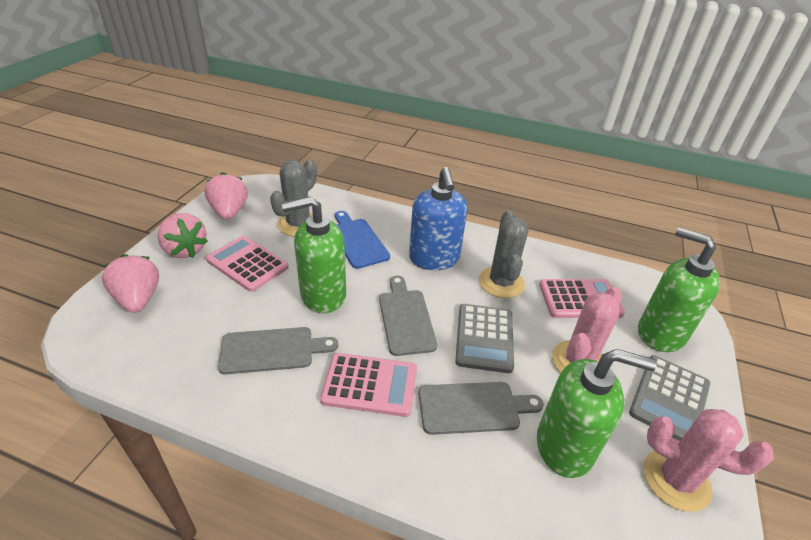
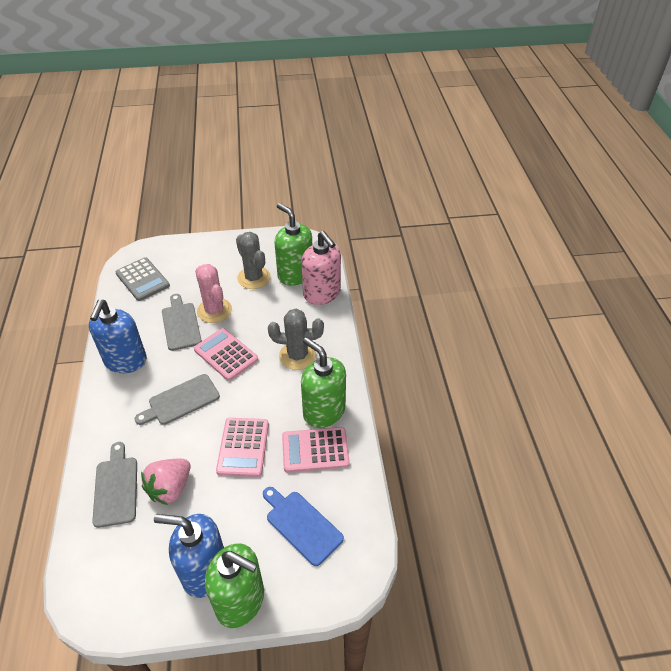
blue soap dispenser: [409,167,468,270] = 1 -> [89,300,147,373] [154,514,224,598] = 2
grey calculator: [455,304,514,373] [629,355,710,441] = 2 -> [115,257,170,301] = 1
pink cactus: [552,287,622,373] [644,409,774,512] = 2 -> [195,264,232,323] = 1
pink soap dispenser: none = 0 -> [301,231,341,305] = 1
pink strawberry: [102,254,159,313] [157,213,208,258] [204,172,248,220] = 3 -> [141,459,191,505] = 1

